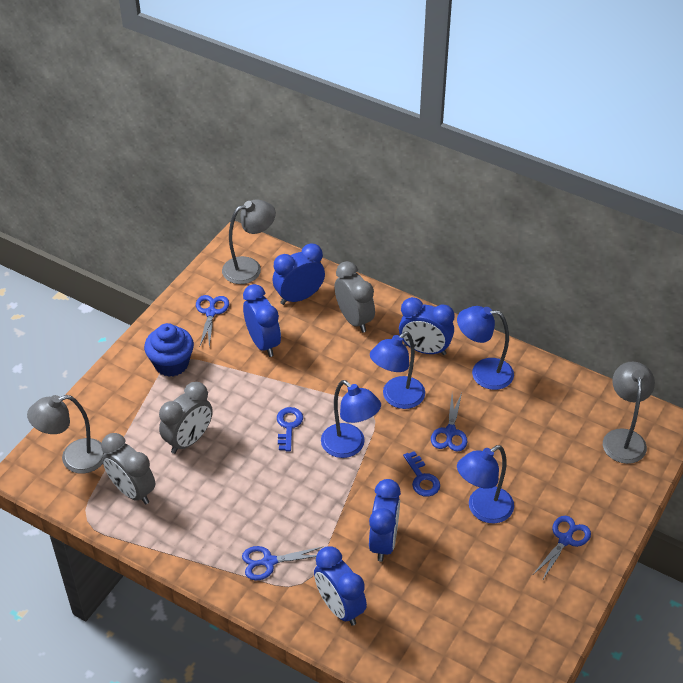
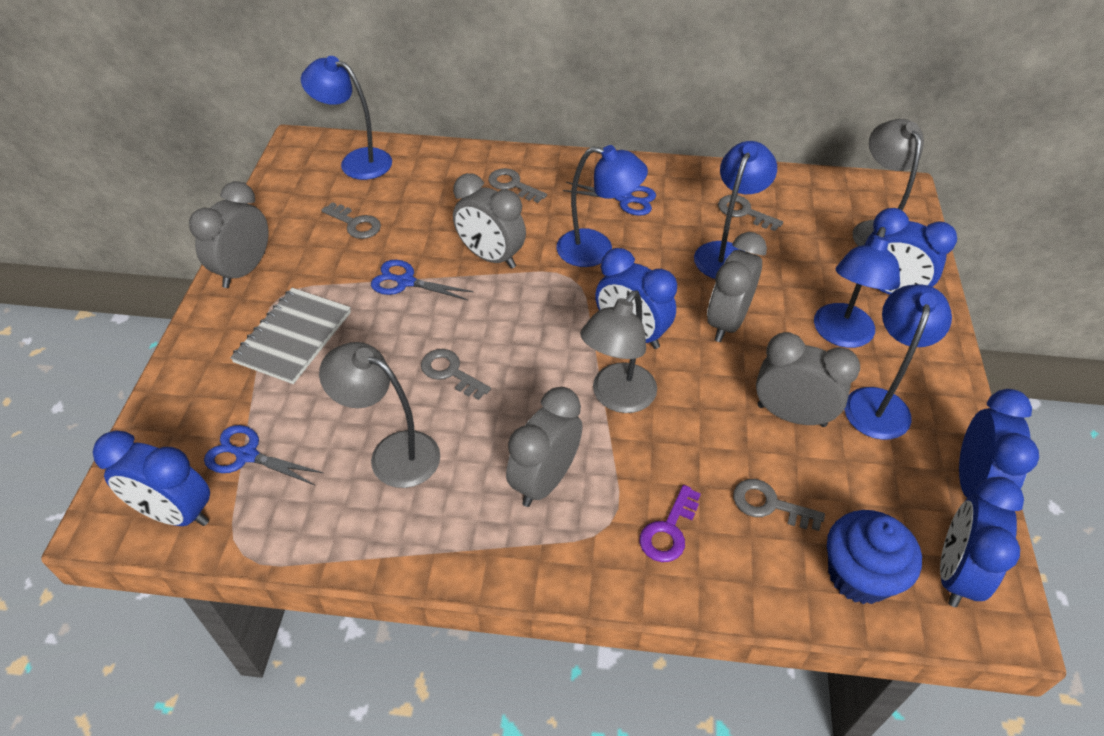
blue key: [277,407,303,451] [403,451,440,497] = 2 -> none = 0
blue lamp: [321,380,381,458] [370,332,425,409] [457,306,514,390] [457,445,514,523] = 4 -> [301,56,392,180] [556,145,648,267] [694,141,777,279] [814,227,900,348] [844,284,952,440] = 5
blue scissors: [196,295,229,347] [242,546,324,580] [431,393,467,452] [534,516,591,581] = 4 -> [204,425,323,485] [371,260,473,300] [563,182,656,216] = 3
grey clock: [101,433,155,504] [159,382,213,454] [334,261,375,333] = 3 -> [189,181,269,288] [453,173,526,269] [506,387,582,507] [707,232,767,342] [756,332,860,427] = 5
grey key: none = 0 -> [321,202,381,239] [421,349,491,400] [488,168,547,203] [718,195,783,231] [733,479,825,531] = 5
grey notebook: none = 0 -> [230,288,351,384] = 1
purple key: none = 0 -> [639,485,701,562] = 1

